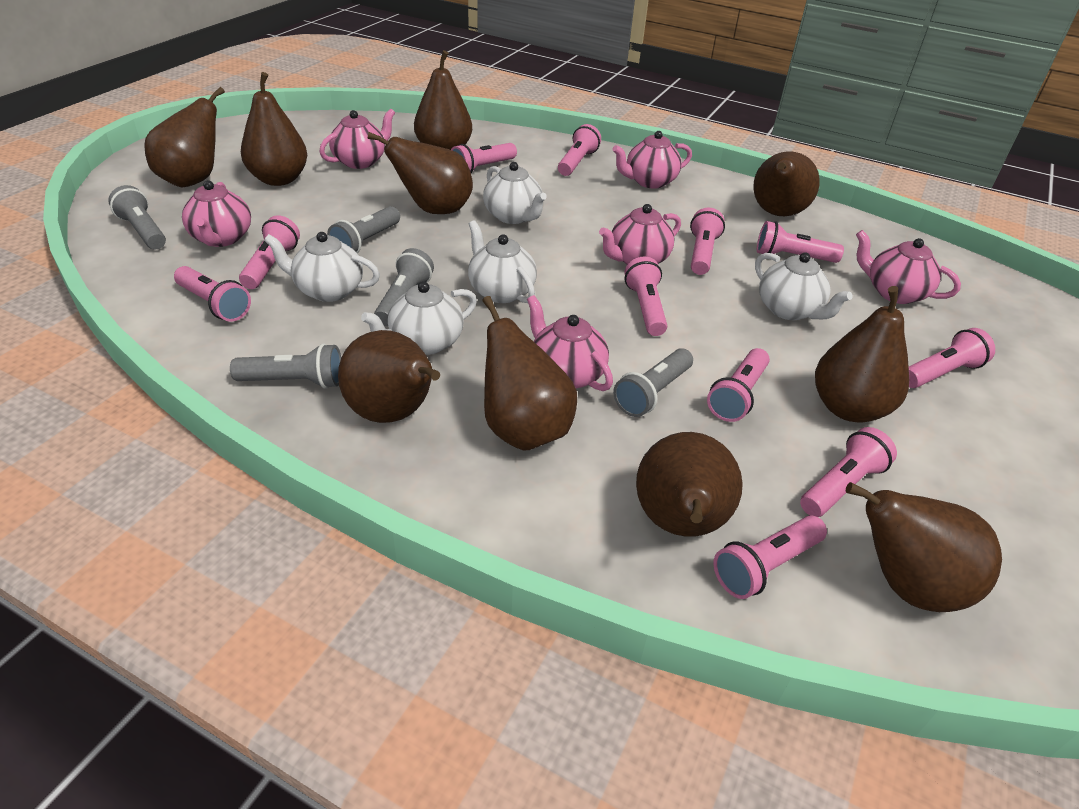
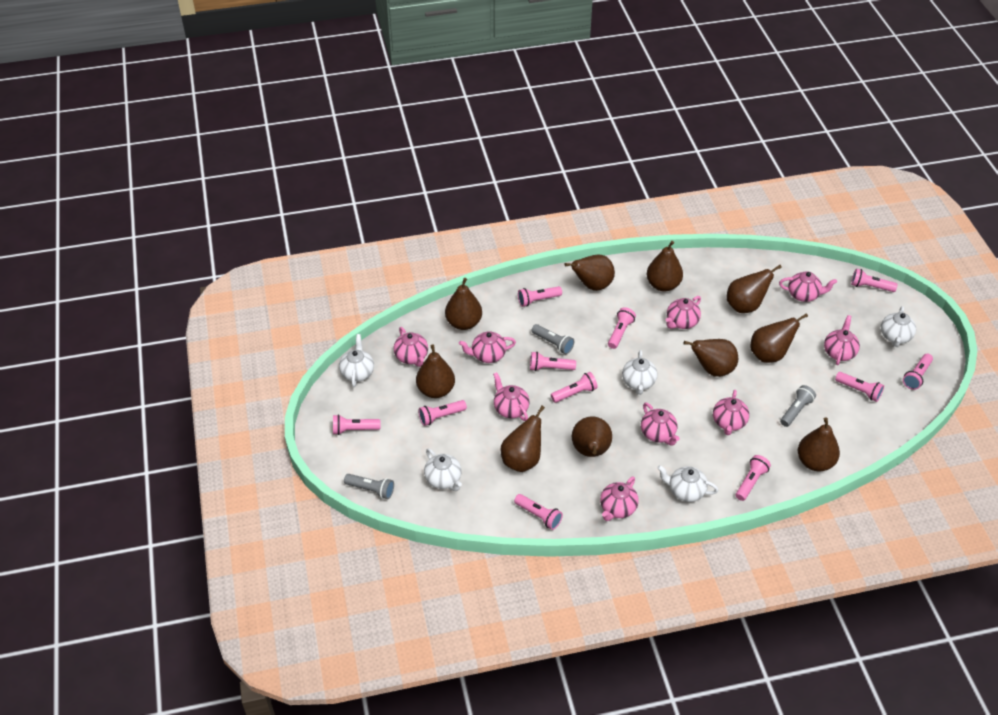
grey flashlight: [108,185,166,249] [230,343,341,389] [327,206,400,253] [374,248,434,326] [613,348,693,417] = 5 -> [344,474,394,499] [532,324,574,354] [780,385,816,427] = 3
pink teapot: [182,180,251,247] [320,109,395,169] [527,295,613,391] [599,204,681,265] [613,131,692,189] [856,230,961,304] = 6 -> [394,327,428,367] [459,331,516,363] [493,372,530,421] [600,476,639,521] [641,403,680,446] [666,296,701,329] [713,390,749,435] [779,271,837,302] [824,315,860,365] = 9

